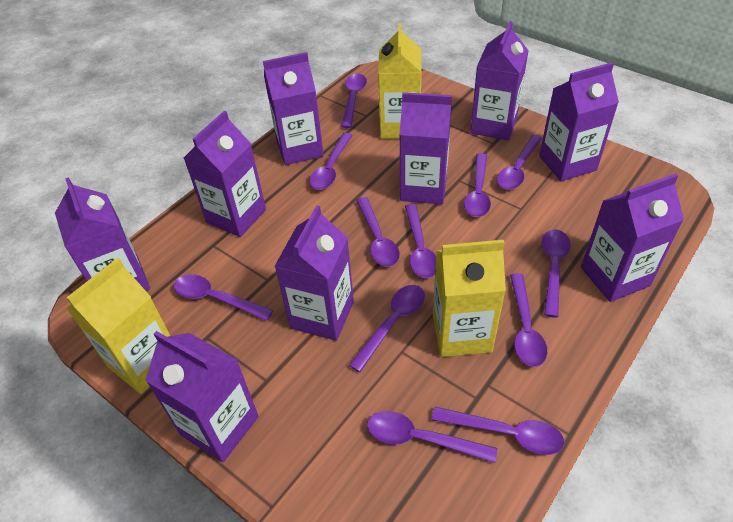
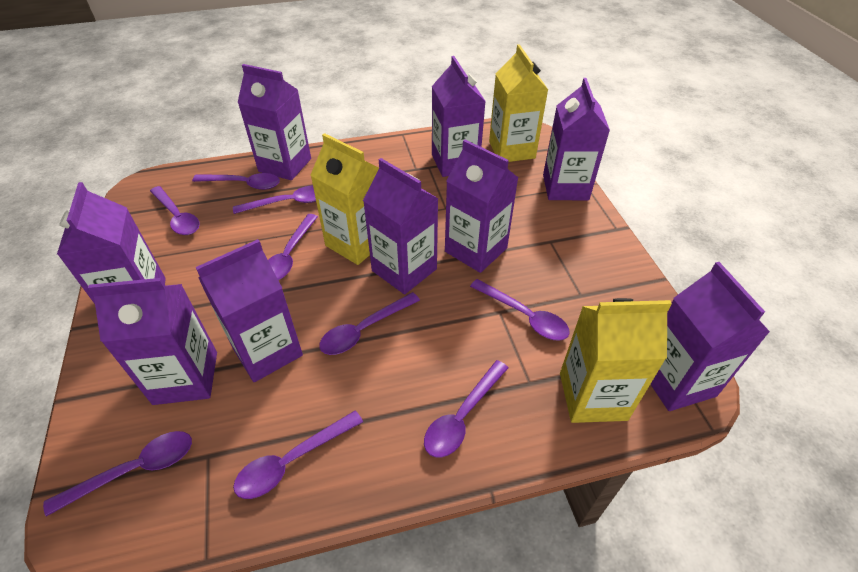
purple spoon: [174,274,273,321] [309,133,353,190] [341,74,367,128] [349,285,425,372] [356,197,400,267] [367,411,497,463] [405,204,436,278] [432,407,565,455] [464,153,491,217] [497,135,542,190] [510,274,547,367] [541,230,571,318] = 12 -> [43,431,192,516] [150,186,200,235] [192,173,280,190] [233,185,316,214] [233,411,363,499] [268,214,318,280] [319,292,420,355] [424,360,508,458] [470,279,570,341] = 9

